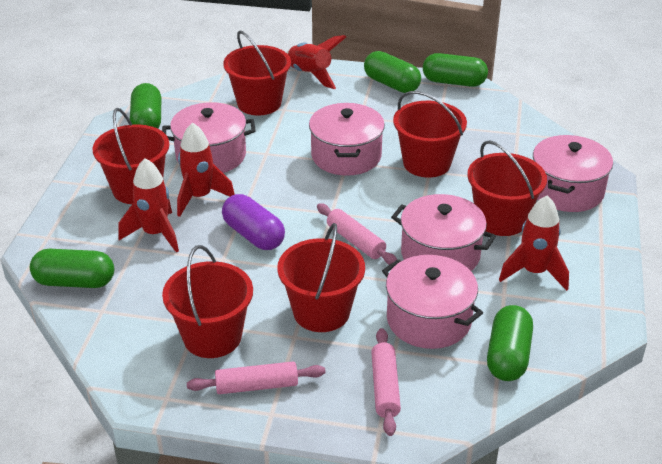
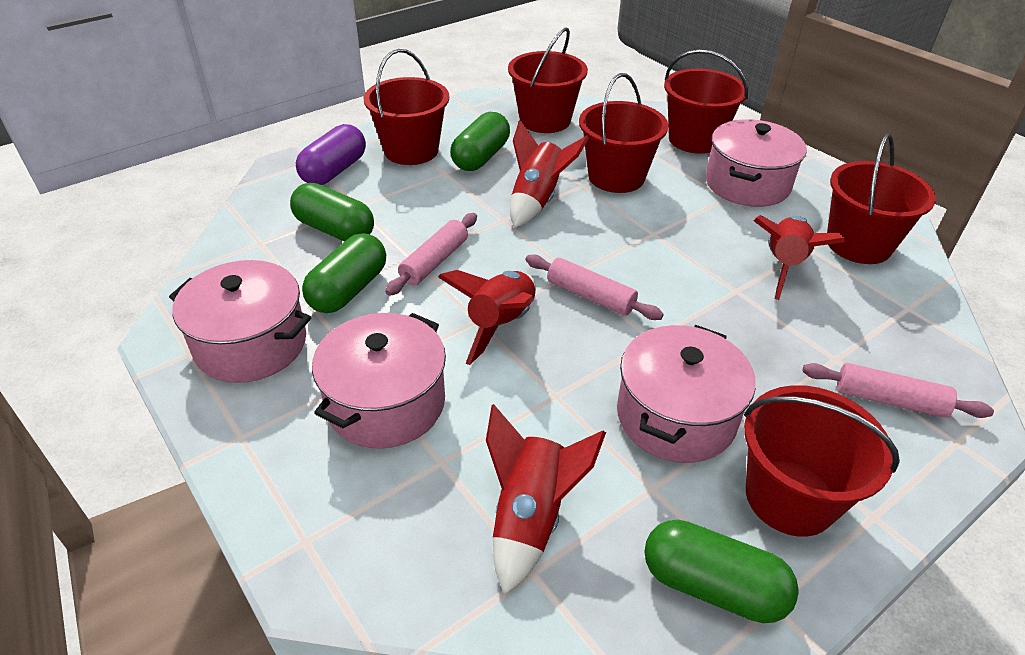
green capsule: [30,249,114,288] [130,83,161,129] [364,51,421,93] [423,53,488,87] [487,305,533,381] = 5 -> [290,183,374,241] [302,233,386,313] [451,112,510,171] [644,520,799,623] = 4
pink pot: [162,102,256,173] [309,103,385,176] [382,255,483,349] [391,194,496,271] [533,135,613,212] = 5 -> [169,260,311,383] [312,313,446,449] [617,325,756,463] [706,119,807,207] = 4

